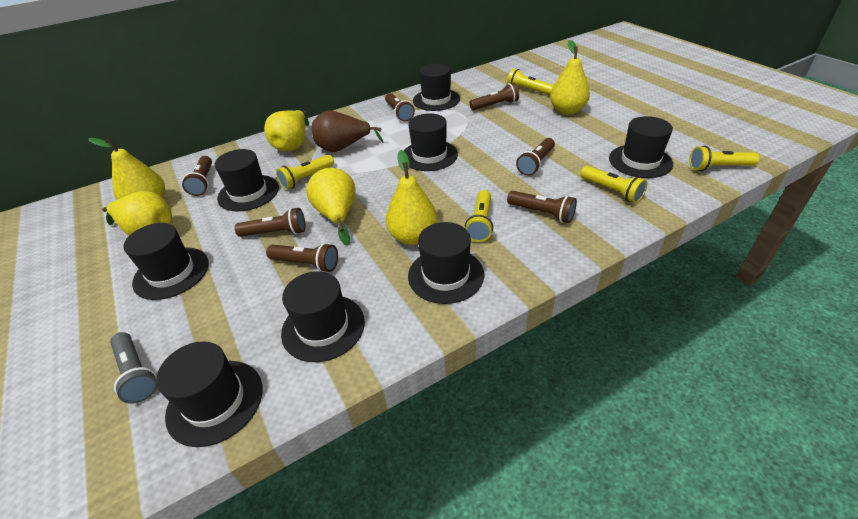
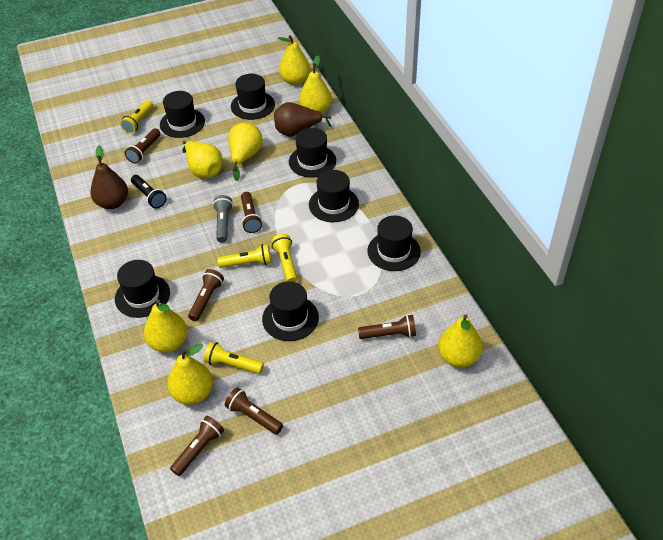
black flashlight: none = 0 -> [131,175,167,209] = 1
black hat: [123,223,209,300] [156,341,263,447] [215,149,279,211] [281,271,365,362] [404,113,458,171] [408,222,484,304] [413,63,460,111] [609,116,673,178] = 8 -> [115,260,170,318] [160,91,205,138] [231,74,275,120] [262,281,319,341] [289,128,336,178] [309,170,359,222] [367,216,421,271] = 7
brown flashlight: [182,156,212,196] [235,208,305,237] [266,243,338,272] [385,93,415,122] [470,83,519,110] [507,191,577,223] [516,138,555,176] = 7 -> [125,128,161,164] [170,416,224,476] [188,269,224,321] [225,387,283,435] [241,192,262,233] [358,315,416,339] = 6
brown pear: [312,110,384,152] = 1 -> [90,145,128,209] [274,102,332,137] = 2
yellow flashlight: [276,155,334,190] [465,190,493,242] [507,68,554,95] [580,166,647,203] [689,146,760,171] = 5 -> [120,100,153,134] [204,341,264,374] [217,244,271,268] [271,234,297,282] = 4
yellow pear: [88,138,165,200] [102,191,172,236] [264,110,309,151] [306,168,356,246] [385,150,438,245] [550,40,590,115] = 6 -> [144,299,187,353] [167,344,213,405] [182,141,223,178] [228,123,263,181] [277,35,311,85] [299,55,332,114] [438,314,482,367] = 7

